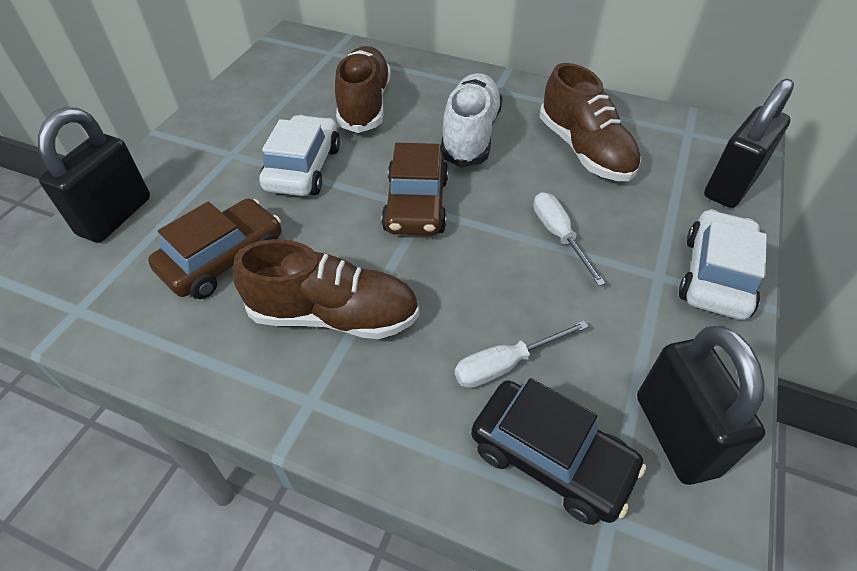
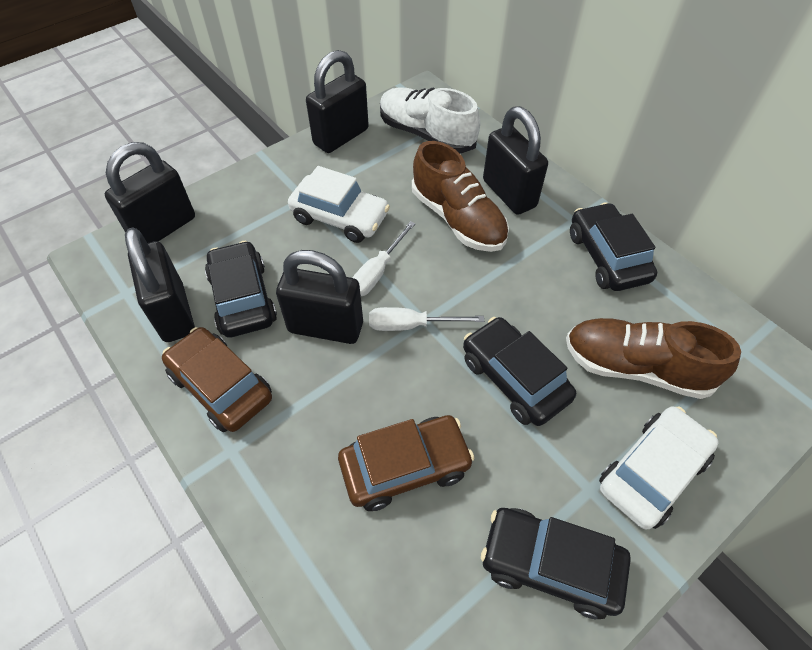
black car: [471,378,646,525] = 1 -> [205,241,277,337] [463,317,576,426] [481,508,631,619] [570,202,657,291] = 4
black padlock: [38,107,150,243] [637,326,765,485] [704,79,794,208] = 3 -> [105,142,195,243] [125,227,195,342] [276,250,363,344] [306,50,369,153] [483,106,548,215] = 5
brown shoe: [233,239,419,339] [335,46,391,133] [540,63,641,181] = 3 -> [412,141,509,252] [566,318,741,399] = 2

